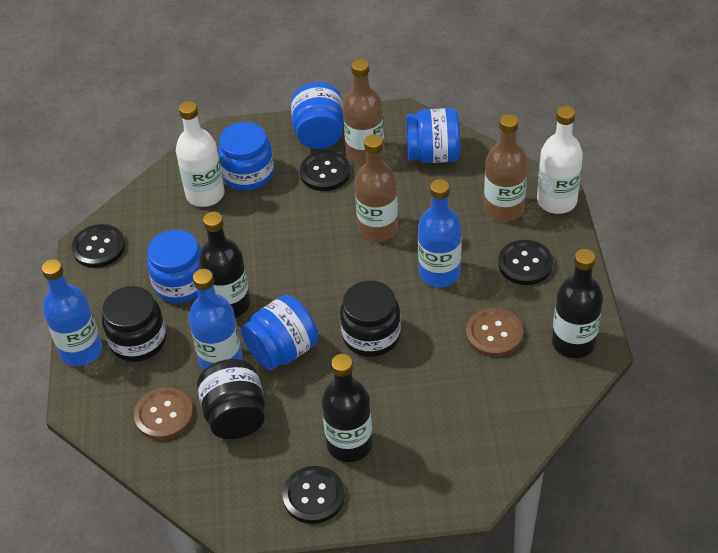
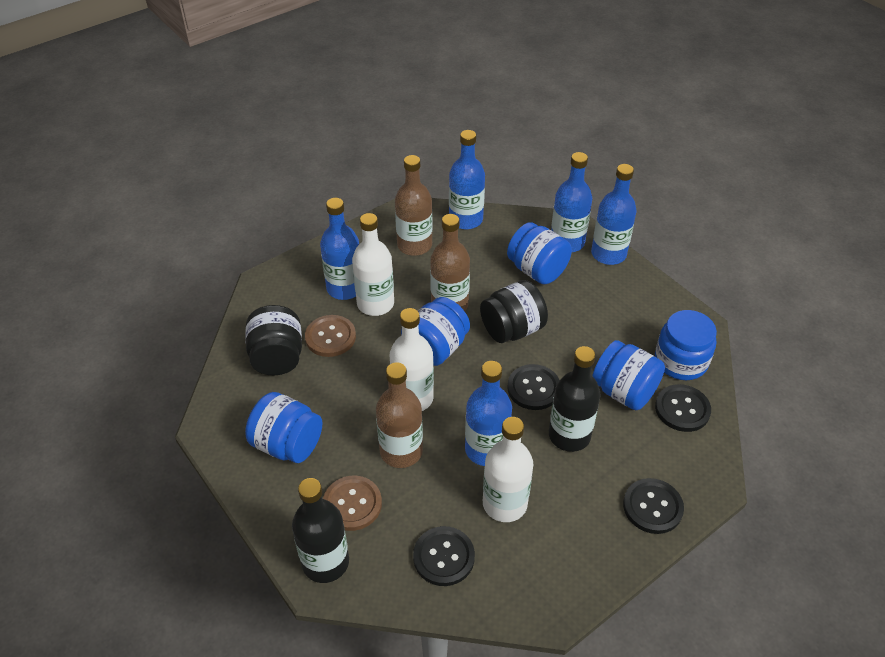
black bottle: [199,212,250,318] [321,354,373,462] [552,249,603,358] = 3 -> [292,478,349,583] [549,346,601,452] = 2
black jar: [102,286,166,362] [197,359,265,439] [340,281,401,357] = 3 -> [245,305,302,375] [480,280,548,343] = 2
blue bottle: [42,259,102,366] [189,269,243,371] [418,179,462,287] = 3 -> [320,198,359,300] [449,130,485,229] [465,361,512,466] [551,152,592,252] [591,164,637,265] = 5
white bottle: [176,101,225,207] [537,106,583,214] = 2 -> [352,213,394,316] [390,308,434,411] [483,417,533,522] = 3

